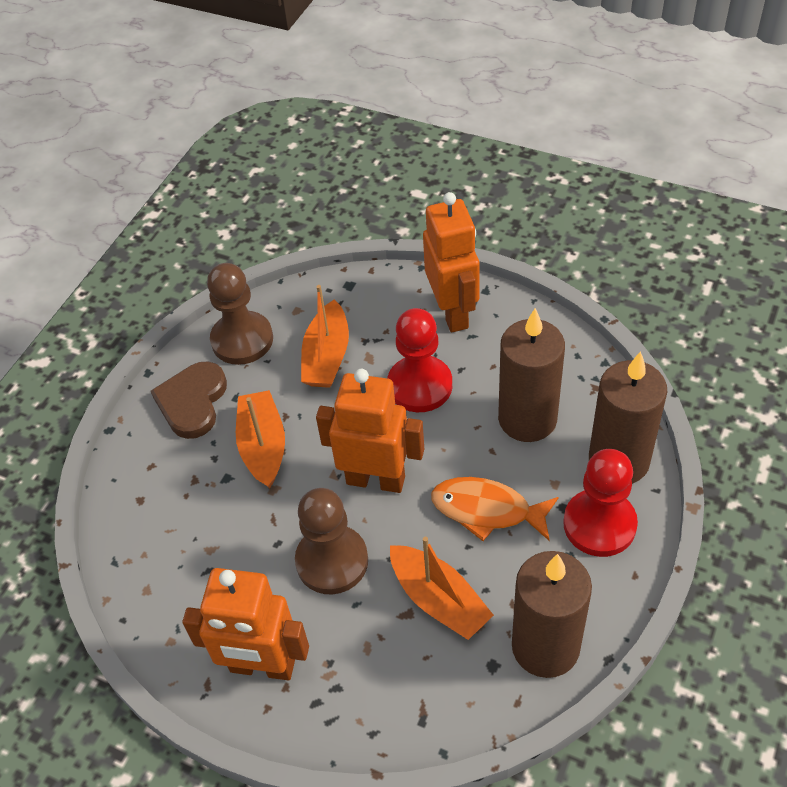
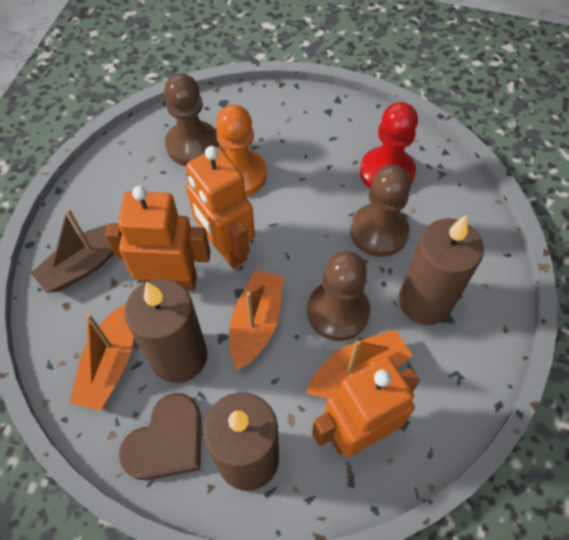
brown boat: none = 0 -> [31,208,118,293] = 1
brown pawn: [207,263,273,365] [295,488,368,594] = 2 -> [164,73,219,166] [307,251,370,341] [350,165,411,257] = 3
orange fish: [431,477,559,541] = 1 -> none = 0
orange pawn: none = 0 -> [216,104,267,197] = 1
red pawn: [387,308,452,412] [563,449,638,557] = 2 -> [360,102,418,188] = 1

